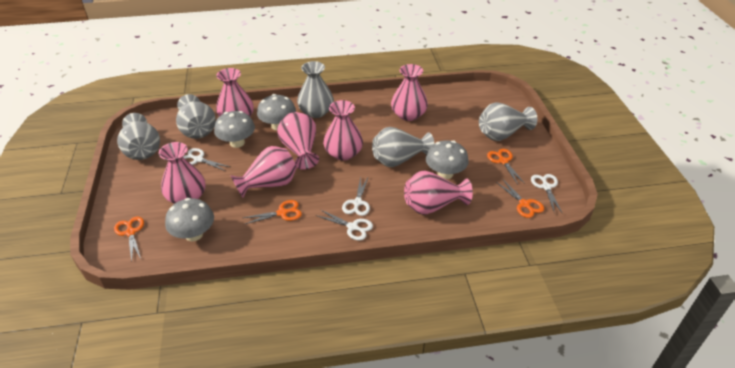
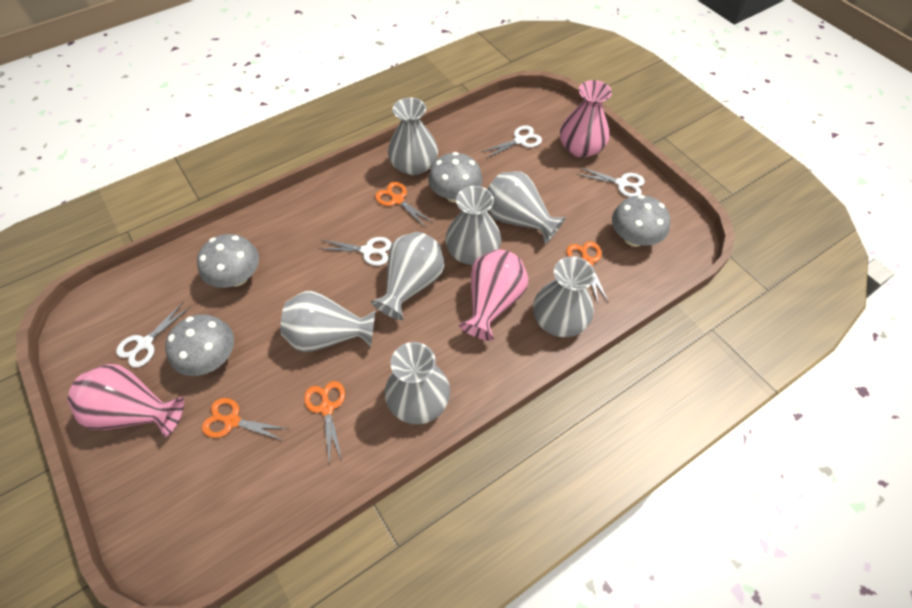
grey vase: [117,113,160,160] [176,94,216,139] [297,61,334,118] [372,127,435,167] [479,102,537,141] = 5 -> [280,291,375,352] [371,232,444,320] [385,342,450,424] [388,98,438,175] [445,186,501,265] [488,171,566,244] [533,256,595,337] = 7
pink vase: [159,142,206,204] [216,68,254,117] [230,146,297,198] [277,112,319,170] [323,100,363,161] [391,64,428,121] [404,171,473,215] = 7 -> [68,364,184,437] [459,249,529,341] [560,80,612,158] = 3

